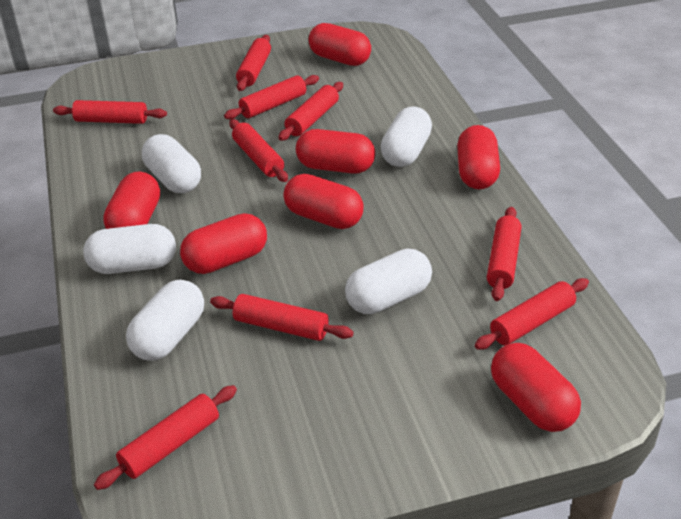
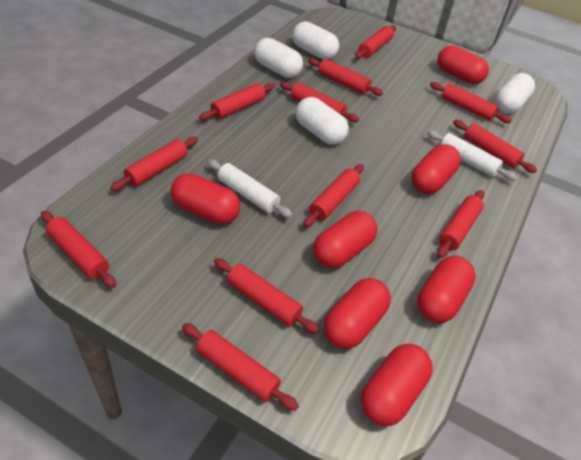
red rolling pin: [53,100,167,124] [94,385,237,490] [210,294,353,341] [224,75,319,119] [229,119,288,182] [236,35,271,91] [278,82,343,141] [475,278,589,349] [487,207,522,301] = 9 -> [41,211,116,288] [111,137,198,191] [182,323,299,411] [199,83,275,120] [214,258,319,334] [280,82,359,122] [303,164,364,227] [308,58,383,96] [355,25,396,59] [430,82,512,123] [437,190,484,258] [453,120,537,173] = 12
white capsule: [83,224,176,274] [126,280,204,361] [142,134,201,193] [345,249,432,314] [381,107,432,167] = 5 -> [254,38,303,78] [292,21,339,59] [295,97,349,145] [495,73,535,113] = 4
white rolling pin: none = 0 -> [208,160,293,218] [427,130,517,181] = 2

